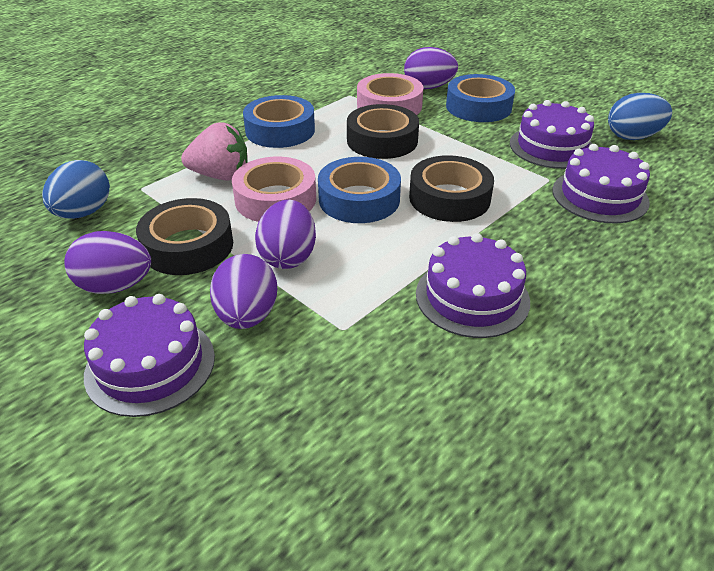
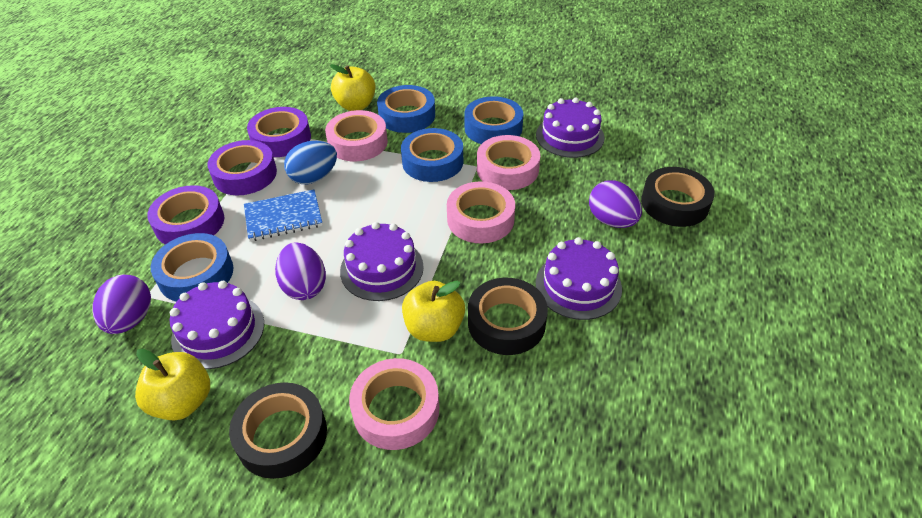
blue egg: [42,160,110,219] [608,93,672,140] = 2 -> [284,141,337,184] = 1
blue notebook: none = 0 -> [244,190,323,241] = 1
blue tape: [243,95,315,148] [318,157,401,223] [446,74,515,122] = 3 -> [151,233,234,302] [377,85,435,133] [401,128,463,182] [464,96,523,144] = 4
pink strawberry: [181,122,247,181] = 1 -> none = 0
pink tape: [232,157,316,222] [357,73,423,115] = 2 -> [325,110,388,162] [349,358,439,450] [447,181,515,243] [477,135,540,190] = 4
purple egg: [64,231,151,294] [210,254,278,329] [255,200,316,269] [404,47,458,89] = 4 -> [93,275,151,334] [275,242,326,300] [589,180,642,228] = 3
purple tape: none = 0 -> [147,185,224,244] [208,140,277,195] [247,107,311,157] = 3
yellow apple: none = 0 -> [135,349,210,420] [330,64,375,111] [402,281,465,342] = 3

